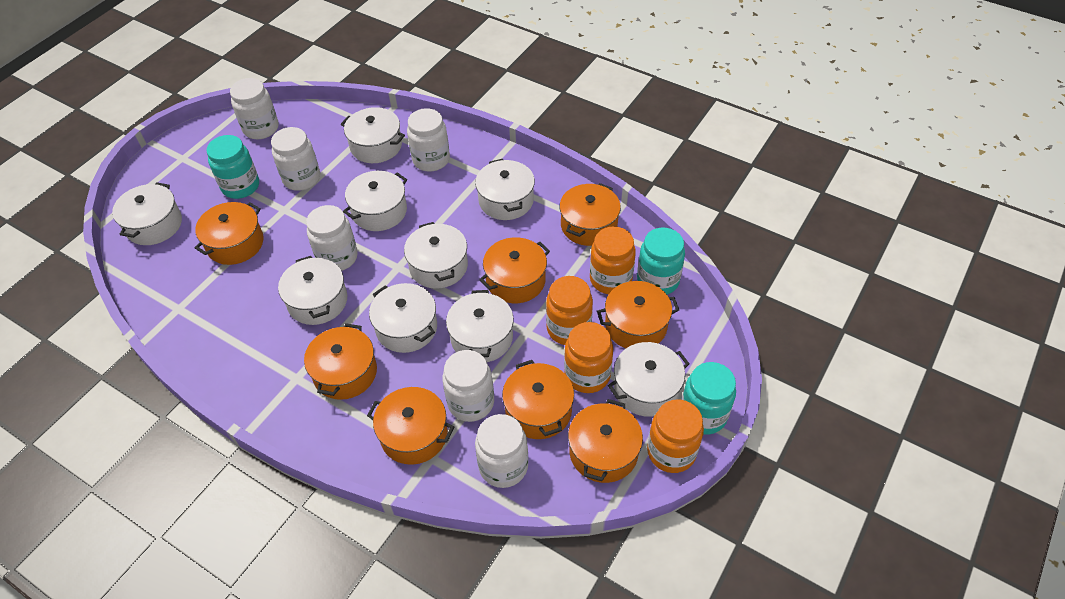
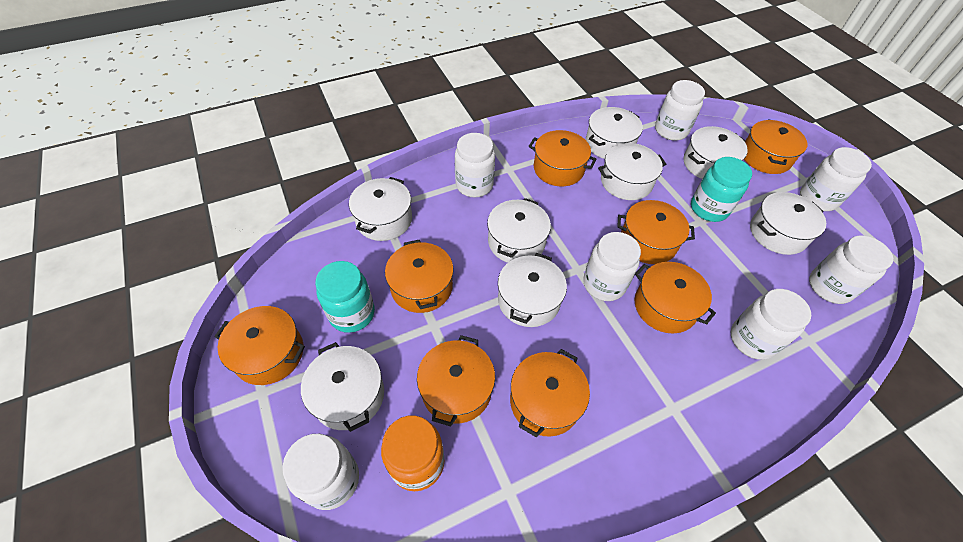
orange jar: [546,276,593,345] [564,322,613,393] [590,226,636,294] [647,399,704,473] = 4 -> [381,416,444,491] = 1
turquoise jar: [206,135,259,199] [637,228,685,295] [682,362,736,435] = 3 -> [315,261,375,333] [691,157,752,222] = 2
white jar: [230,78,279,140] [271,127,320,191] [306,205,358,271] [407,108,450,172] [442,350,494,422] [475,414,528,488] = 6 -> [282,434,359,510] [455,133,495,198] [583,232,641,301] [655,80,705,141] [731,289,811,360] [800,147,872,211] [809,235,893,304] = 7
white pot: [112,182,182,245] [278,256,347,325] [341,107,405,163] [343,171,407,231] [369,283,437,353] [404,222,468,289] [446,290,514,362] [475,159,535,220] [608,342,689,417] = 9 -> [301,342,384,432] [349,177,412,241] [487,198,551,263] [498,253,567,327] [586,107,643,159] [598,143,666,200] [684,126,748,179] [750,192,826,255] = 8

